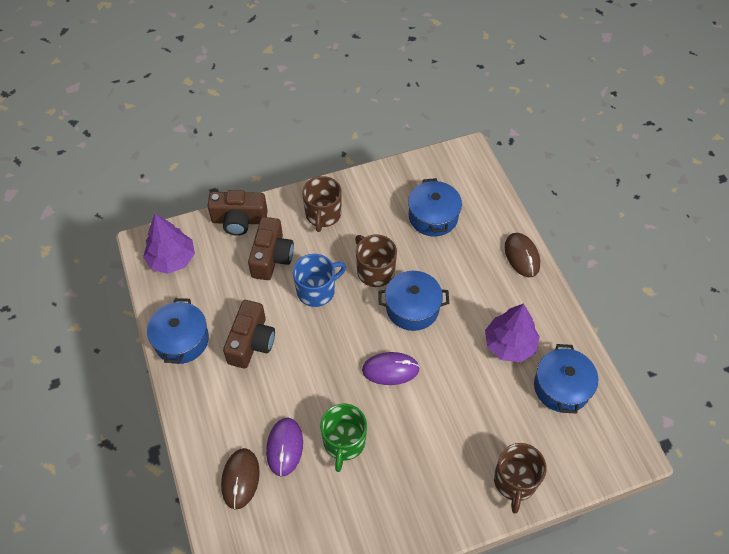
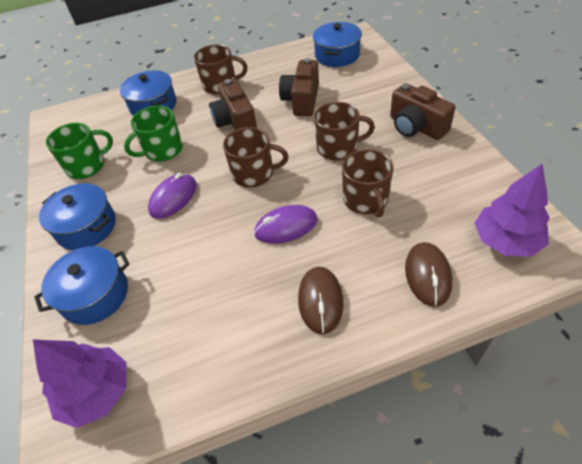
blue mug: [293,254,346,307] = 1 -> none = 0
brown mug: [302,176,342,232] [355,234,397,287] [494,443,547,514] = 3 -> [194,45,247,94] [223,127,288,187] [314,102,375,161] [342,149,394,217] = 4
green mug: [320,404,367,472] = 1 -> [46,123,113,179] [124,106,183,161] = 2

